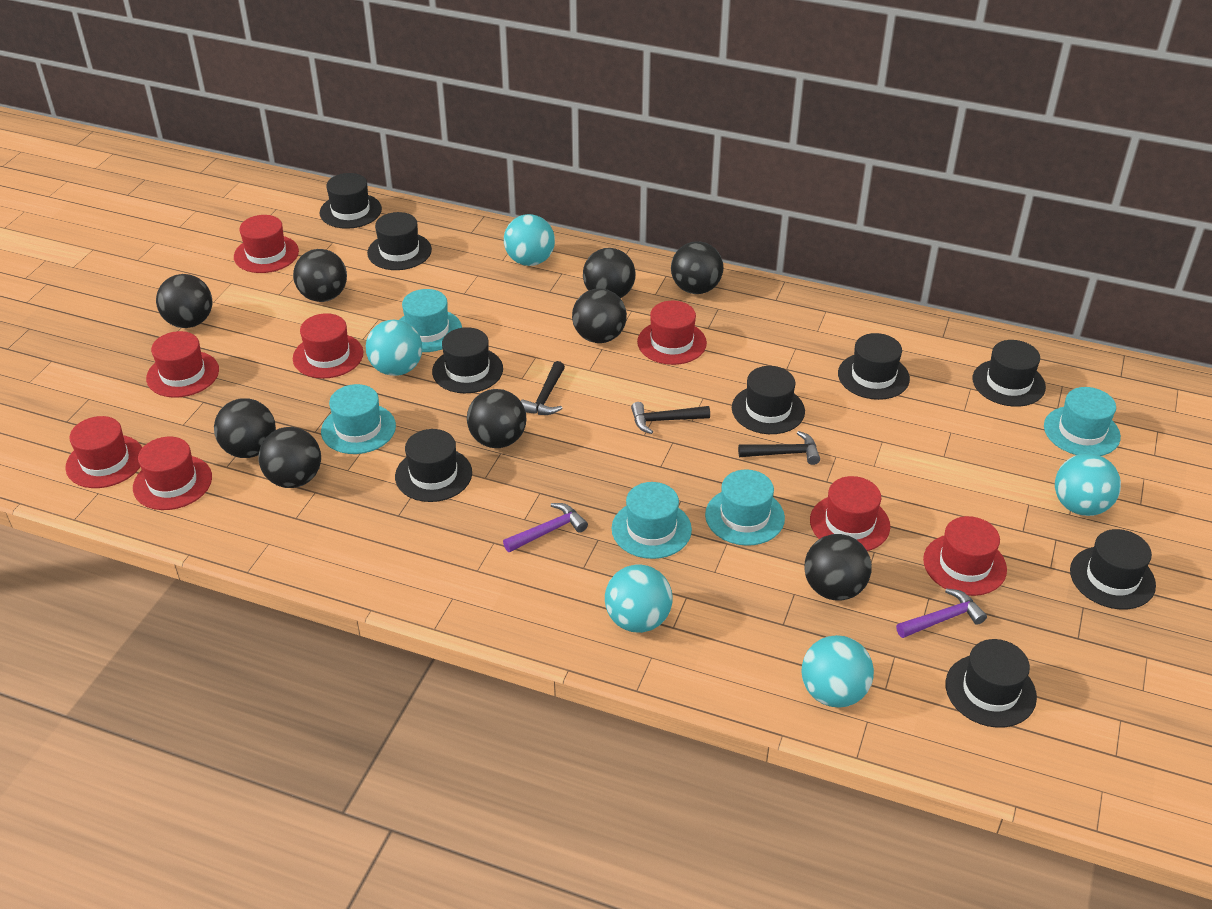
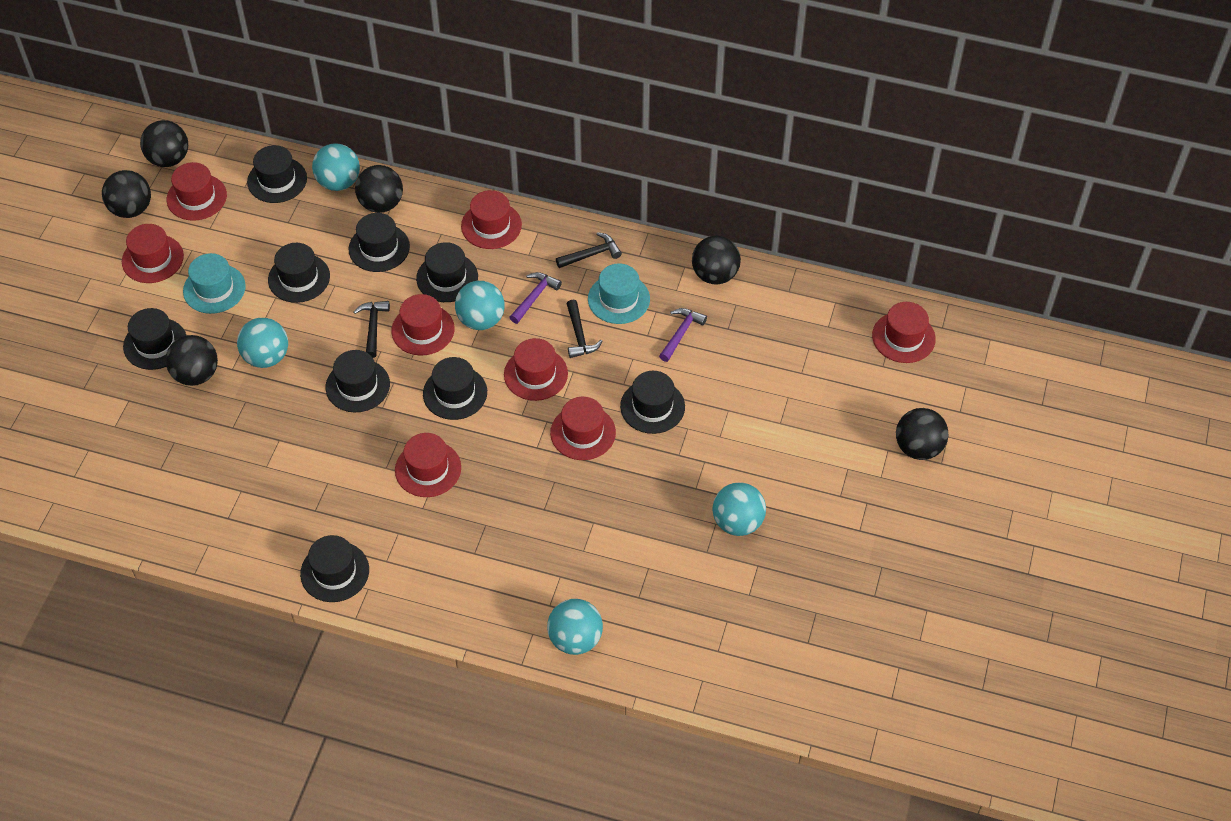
black ball: [156,274,212,328] [214,398,276,458] [259,427,321,488] [293,249,347,302] [467,389,526,448] [572,288,627,343] [583,248,636,298] [671,241,723,294] [804,534,872,601] = 9 -> [102,170,151,218] [140,120,188,167] [166,335,218,386] [355,165,403,213] [692,235,741,285] [896,408,948,460] = 6
turquoise hat: [321,384,396,454] [399,289,462,352] [612,482,692,559] [705,470,785,546] [1044,387,1121,456] = 5 -> [183,253,246,314] [588,263,650,324] = 2

